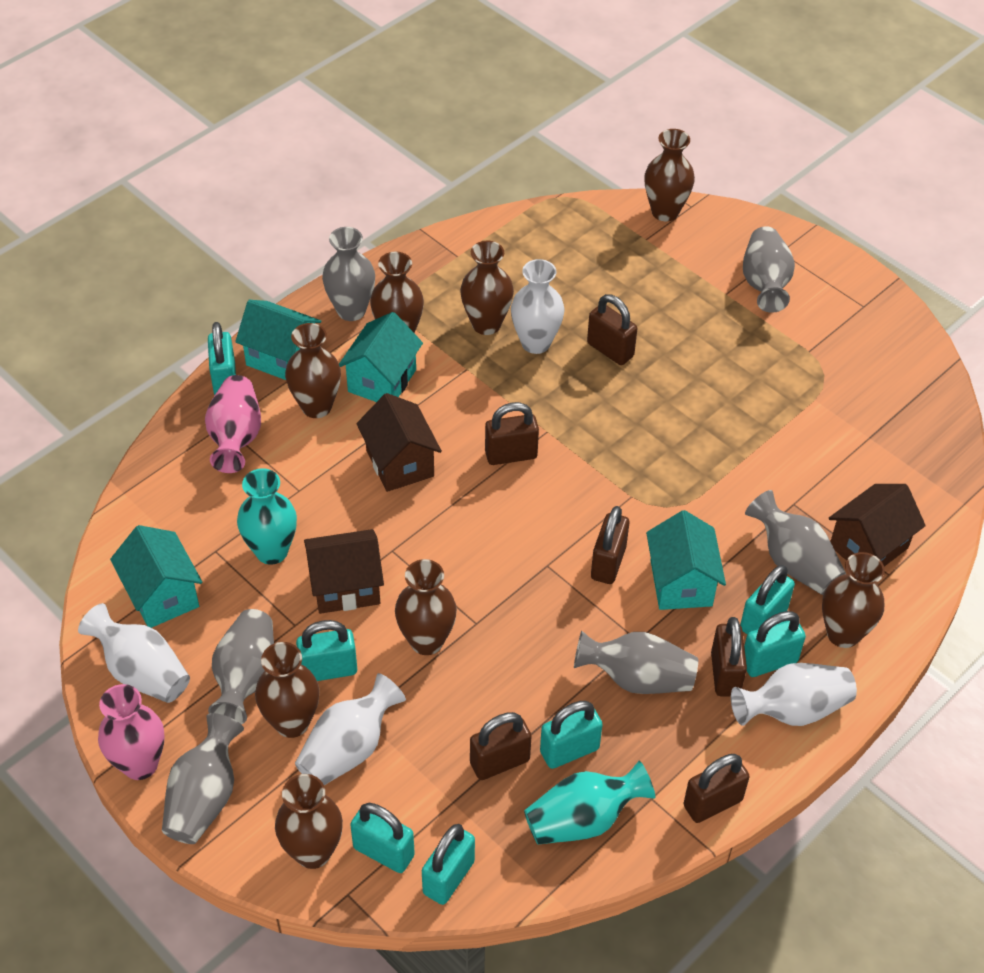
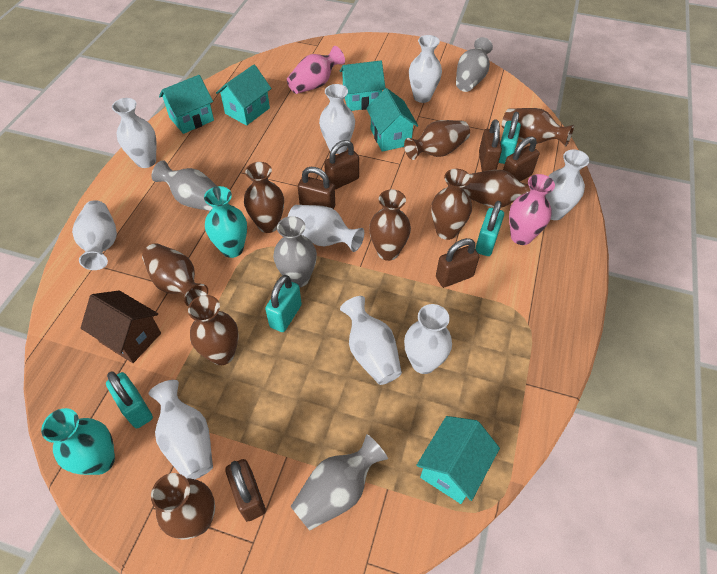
brown house: [304,529,384,614] [356,393,442,492] [829,484,926,567] = 3 -> [81,291,161,363] = 1
brown vase: [255,642,319,738] [275,774,343,869] [285,323,341,418] [370,251,424,333] [395,559,457,655] [460,241,514,335] [644,129,695,222] [822,552,885,648] = 8 -> [142,243,208,306] [151,473,215,539] [188,295,239,365] [244,162,284,233] [369,189,411,261] [404,120,470,160] [431,169,472,240] [464,170,530,207] [502,108,574,147] = 9
grey vase: [162,713,244,844] [208,609,274,724] [322,227,375,321] [574,631,698,694] [743,226,795,313] [745,490,846,595] = 6 -> [151,160,217,211] [273,216,317,288] [290,434,388,530] [456,37,493,92] = 4
turquoise house: [110,525,202,628] [235,300,321,380] [339,312,423,402] [646,510,726,610] = 4 -> [159,75,214,134] [216,65,272,126] [340,60,385,111] [366,88,418,152] [416,416,500,504] = 5
turquoise padlock: [208,322,236,395] [296,620,357,681] [350,803,415,873] [422,824,475,905] [540,701,603,769] [740,565,795,634] [744,611,806,677] = 7 -> [106,372,153,429] [265,275,302,332] [475,201,504,256] [499,112,521,164] = 4
white vase: [78,603,190,703] [295,673,406,785] [511,259,564,354] [731,663,857,726] = 4 -> [72,200,117,270] [112,98,157,168] [149,380,213,479] [288,205,364,252] [319,84,355,154] [340,296,402,385] [404,304,452,374] [409,35,442,103] [545,150,590,220] = 9

